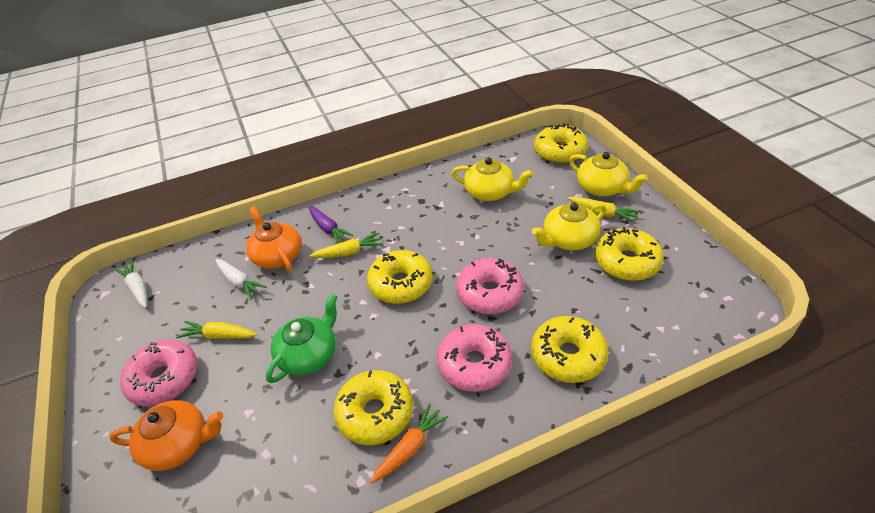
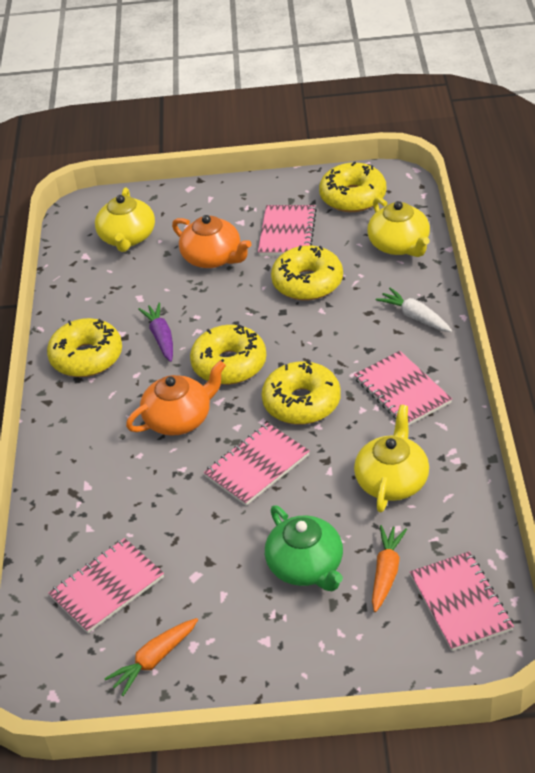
orange carrot: [371,403,449,483] = 1 -> [104,618,198,696] [372,525,407,612] = 2
pink donut: [120,340,198,406] [437,324,512,392] [456,258,524,314] = 3 -> none = 0
pink notebook: none = 0 -> [48,538,164,633] [204,423,310,506] [258,205,317,256] [354,351,452,426] [410,551,514,651] = 5
white carrot: [114,260,148,308] [216,259,267,300] = 2 -> [376,288,452,332] = 1
yellow carrot: [176,321,258,339] [309,233,383,258] [568,197,640,224] = 3 -> none = 0

